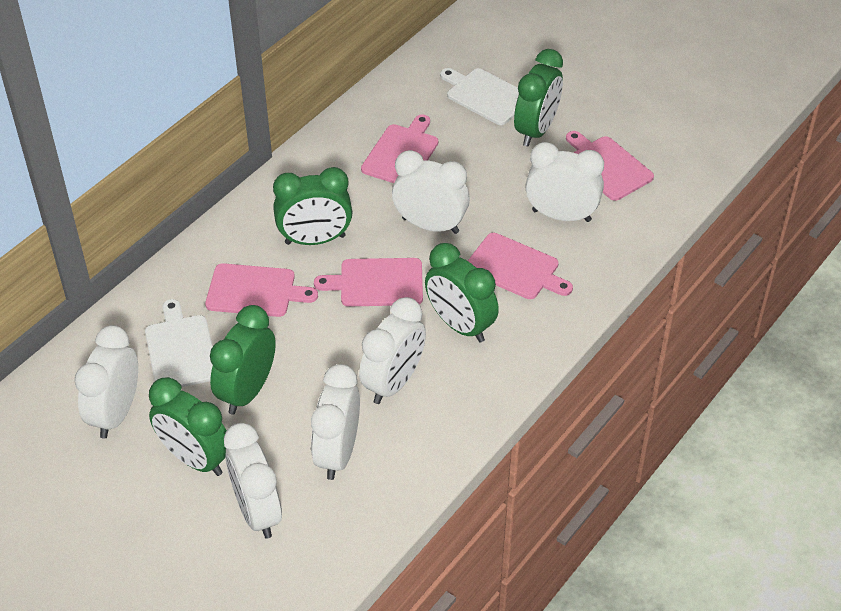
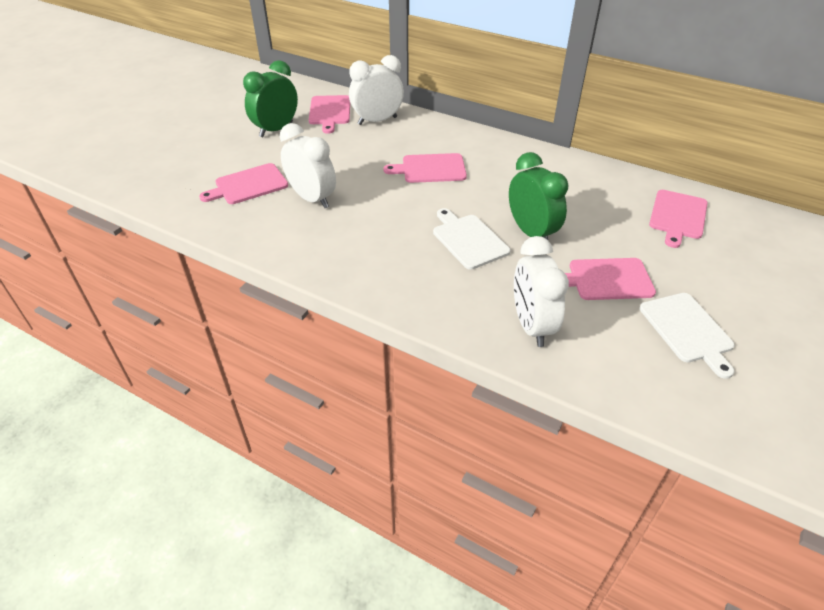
green clock: [149,377,227,476] [210,305,276,415] [273,167,352,245] [425,243,499,343] [514,49,563,147] = 5 -> [243,60,298,137] [509,152,569,240] = 2
white clock: [75,325,138,438] [224,423,282,539] [311,364,360,480] [359,297,426,404] [392,150,470,234] [525,142,604,222] = 6 -> [280,123,336,208] [349,55,404,125] [514,236,569,347] = 3

